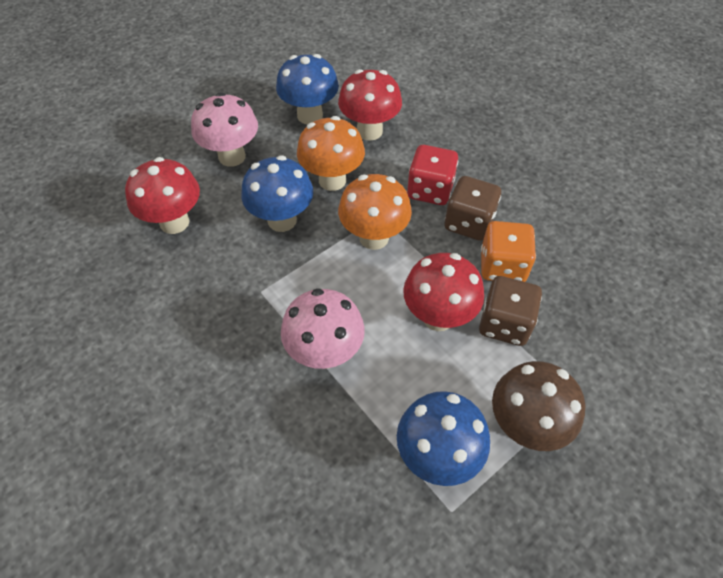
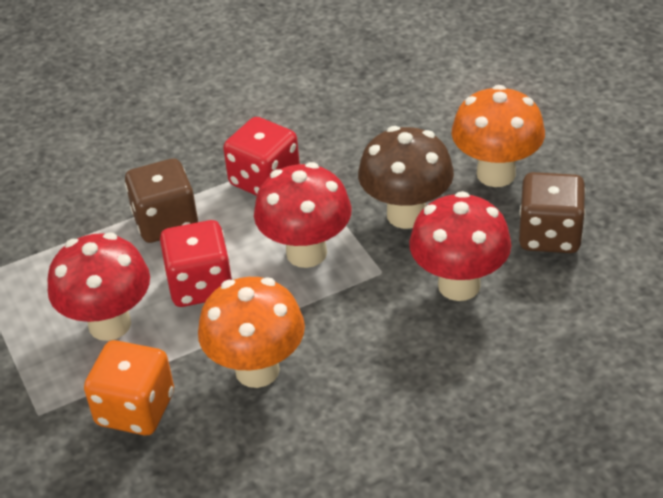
blue mushroom: [241,155,313,232] [276,54,339,125] [397,391,490,486] = 3 -> none = 0
pink mushroom: [191,92,258,167] [281,288,365,369] = 2 -> none = 0
red dice: [407,145,458,205] = 1 -> [160,220,233,307] [223,117,300,196] = 2

